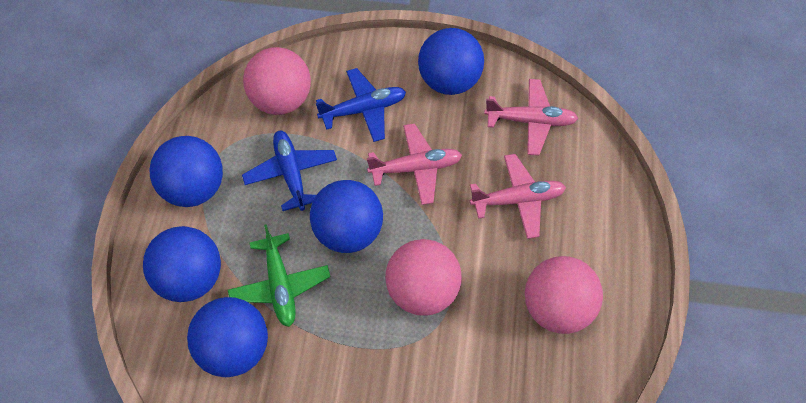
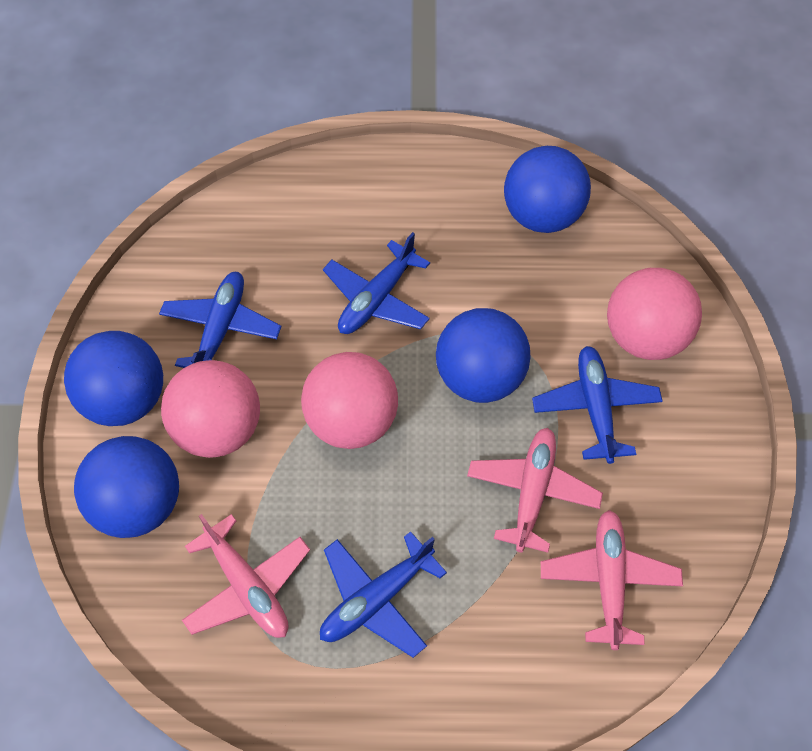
blue ball: [143,226,221,302] [149,136,223,207] [187,297,268,377] [310,180,383,253] [418,28,484,95] = 5 -> [64,331,163,426] [74,436,179,538] [436,308,531,403] [504,146,591,233] = 4
blue plane: [242,131,337,211] [316,68,406,142] = 2 -> [159,272,281,368] [320,531,447,658] [323,232,430,334] [532,346,663,464] = 4
green plane: [228,224,331,327] = 1 -> none = 0

